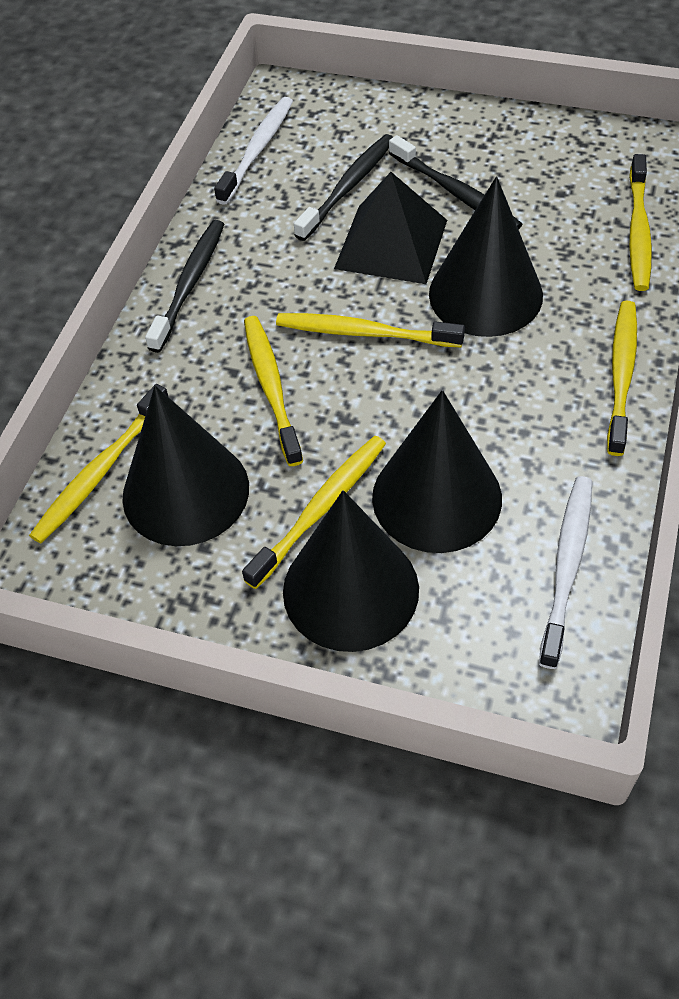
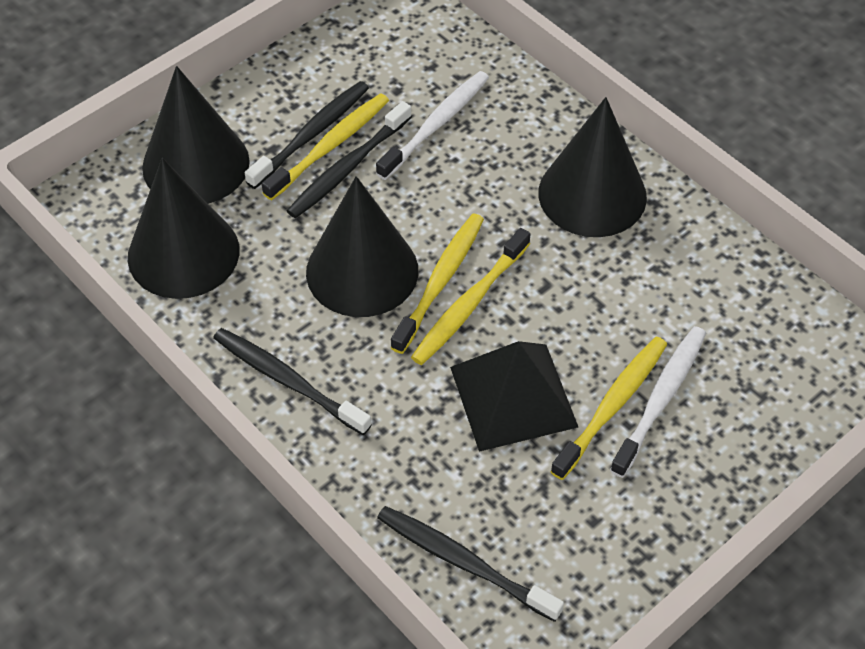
black toothbrush: [145,220,224,353] [294,134,393,241] [389,135,522,230] = 3 -> [213,328,372,435] [245,81,369,189] [287,101,412,218] [377,506,564,622] = 4
yellow toothbrush: [29,384,169,543] [242,436,386,589] [244,316,303,466] [276,313,465,348] [607,301,637,456] [629,154,652,291] = 6 -> [262,93,389,200] [391,214,484,354] [411,228,530,365] [550,336,667,480] = 4

